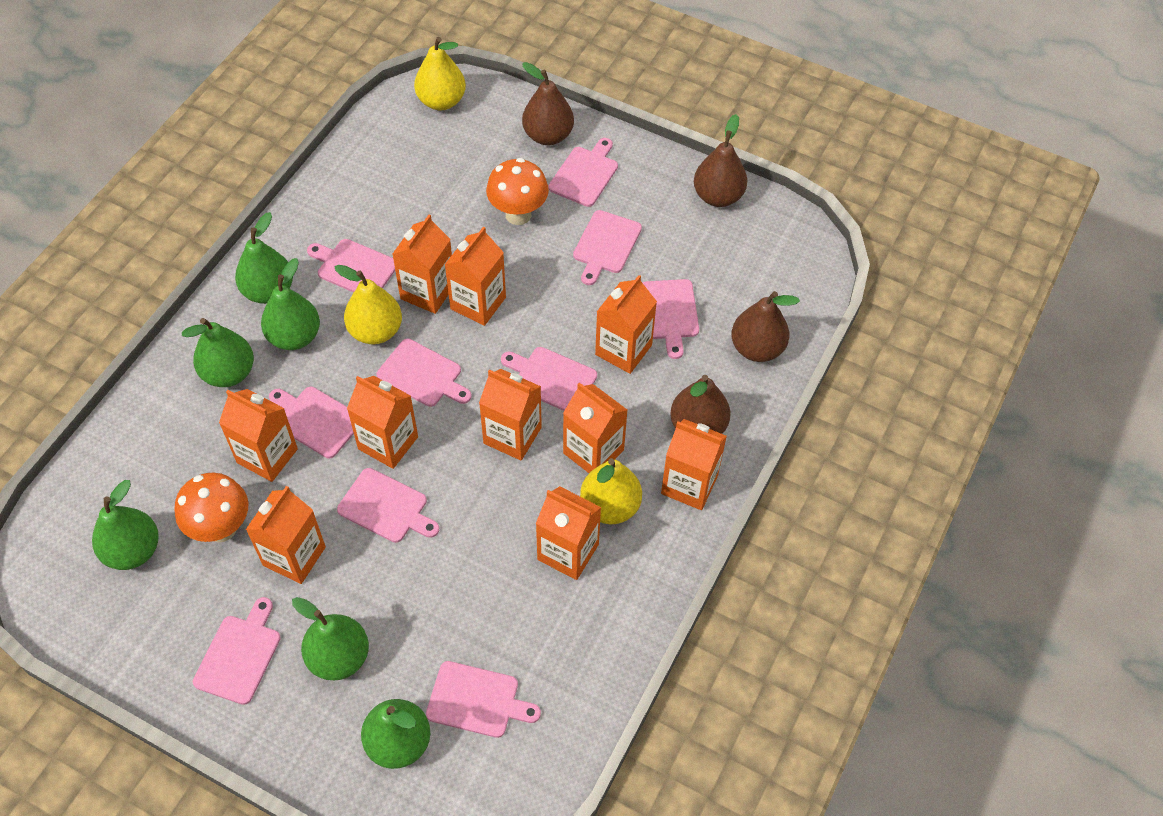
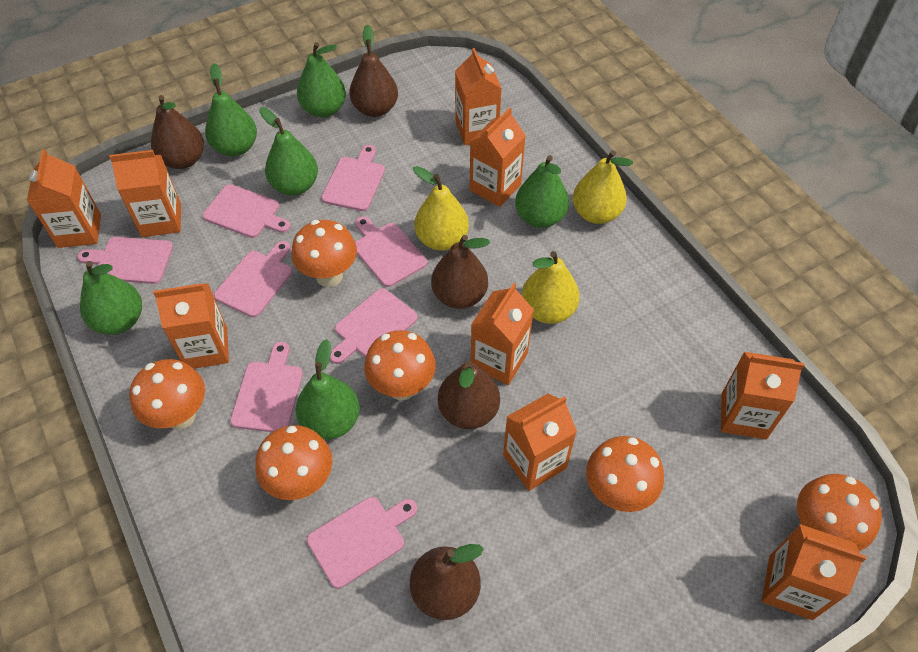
brown pear: [522,62,574,145] [670,375,731,434] [694,114,747,207] [731,291,800,362] = 4 -> [151,95,204,169] [349,24,398,117] [410,544,483,620] [431,235,490,309] [438,360,500,429] = 5
orange carton: [219,389,298,482] [246,486,326,584] [347,376,418,469] [392,215,452,314] [444,227,506,326] [479,369,542,460] [536,486,601,580] [563,383,627,473] [595,275,657,374] [661,419,727,510] = 10 -> [27,149,101,248] [109,150,181,237] [153,283,229,369] [455,48,502,145] [470,108,526,207] [471,283,534,385] [503,394,577,491] [721,352,804,439] [762,524,867,620] = 9
orange mushroom: [174,473,248,542] [486,158,549,225] = 2 -> [129,359,205,430] [255,425,332,500] [292,220,357,287] [364,330,436,400] [586,436,664,512] [797,474,882,551] = 6
pink cutting board: [193,597,281,705] [269,387,354,458] [307,239,395,293] [337,468,439,543] [377,339,471,407] [426,661,541,738] [501,347,597,411] [549,138,618,207] [573,210,642,285] [642,279,699,359] = 10 -> [77,237,173,284] [202,184,290,238] [214,241,292,317] [230,342,303,432] [307,497,417,589] [321,145,385,211] [330,288,418,364] [355,216,427,287] = 8

